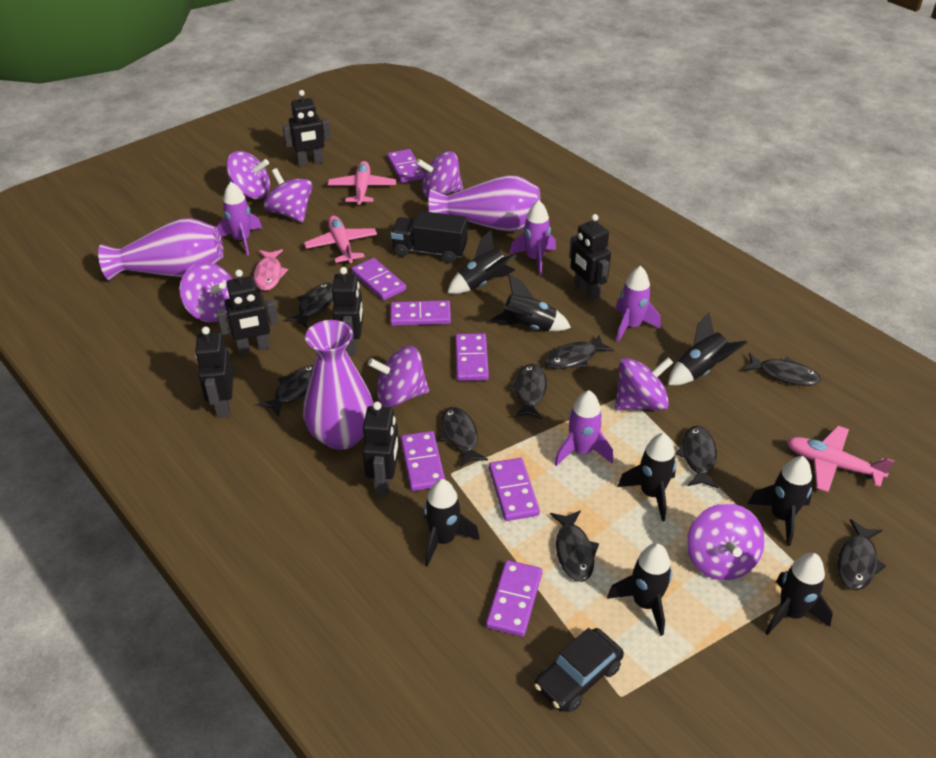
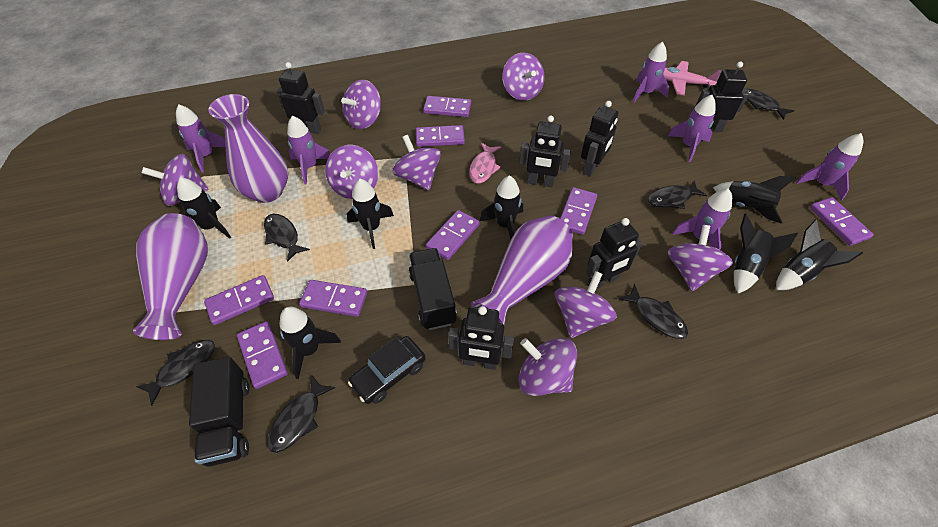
black fish: [258,365,314,417] [285,283,333,328] [439,407,488,467] [508,364,547,419] [544,335,614,369] [550,510,599,582] [676,426,718,488] [744,353,821,386] [838,519,886,590] = 9 -> [136,340,215,406] [264,213,310,262] [267,375,335,453] [618,284,688,339] [647,181,707,209] [743,88,794,120] = 6
black rocket: [424,479,480,567] [447,230,517,294] [489,274,571,331] [607,543,672,636] [618,433,676,521] [668,312,747,385] [748,456,812,546] [765,553,833,635] = 8 -> [177,177,231,239] [280,307,341,379] [347,179,394,249] [479,175,523,239] [713,176,796,224] [734,214,798,294] [776,219,863,290] = 7
black truck: [391,211,468,263] = 1 -> [189,357,250,467] [409,248,457,330] = 2
pink plane: [304,216,377,263] [328,161,396,205] [787,426,894,492] = 3 -> [663,61,722,96] = 1
purple domino: [351,258,406,301] [387,149,424,183] [390,300,451,326] [400,431,445,491] [455,333,489,381] [486,560,542,637] [489,458,540,521] = 7 -> [204,275,274,325] [237,321,288,389] [299,280,367,317] [416,125,465,147] [423,96,471,117] [426,210,480,260] [560,187,597,235] [810,197,874,246] = 8
purple rocket: [217,182,262,256] [510,200,556,276] [554,390,613,466] [615,266,661,343] = 4 -> [176,105,226,173] [287,116,330,184] [633,42,669,103] [667,95,715,162] [672,188,732,250] [796,133,864,201] = 6
purple spinning top: [179,262,232,322] [226,151,270,199] [264,168,313,222] [368,346,429,407] [416,151,463,199] [615,357,673,410] [687,503,765,580] = 7 -> [142,154,209,206] [325,145,378,199] [341,80,381,129] [392,135,441,190] [502,53,545,101] [519,338,577,396] [555,271,617,338] [667,225,733,291] = 8

